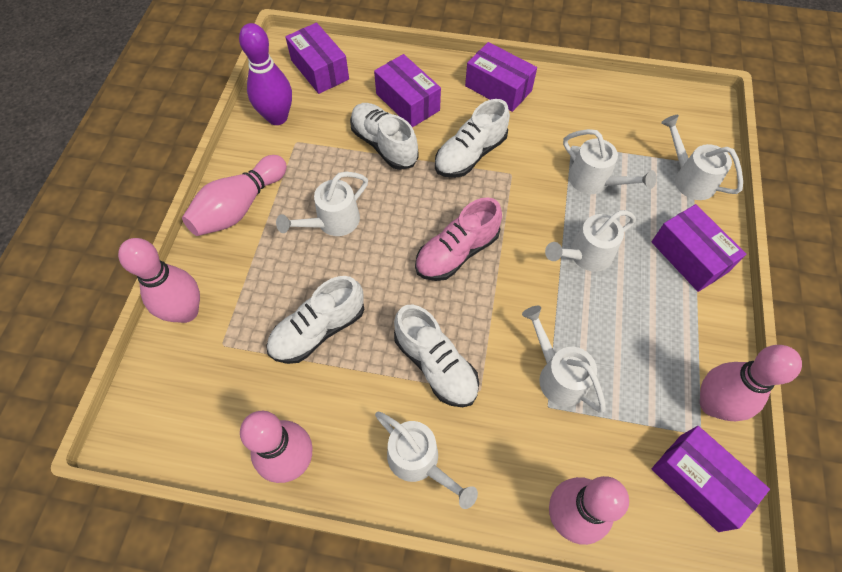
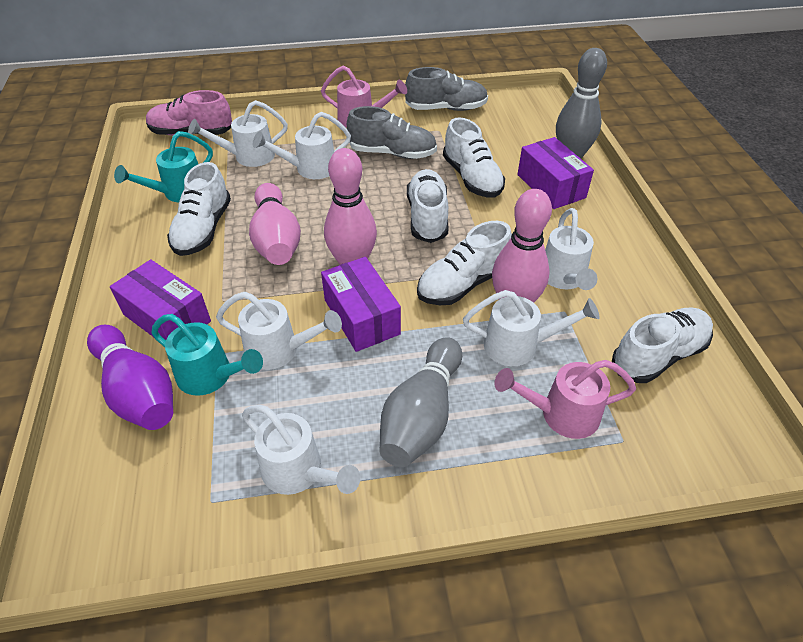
grey bowling pin: none = 0 -> [379,337,462,467] [556,48,607,159] = 2
grey shoe: none = 0 -> [347,106,437,159] [405,67,488,111] = 2
pink bowling pin: [118,238,200,323] [182,155,287,236] [240,411,313,483] [549,476,629,545] [700,345,802,421] = 5 -> [249,183,301,265] [324,148,377,265] [492,189,552,303] = 3
pink watering can: none = 0 -> [321,66,407,128] [494,360,636,439] = 2
purple box: [285,23,349,94] [374,54,441,128] [465,42,537,112] [651,204,746,292] [652,426,770,532] = 5 -> [110,259,211,340] [321,257,401,352] [517,137,594,209] = 3
turquoise watering can: none = 0 -> [114,131,213,203] [151,314,263,396] = 2
white shoe: [266,276,364,364] [350,103,419,170] [394,305,479,407] [435,99,510,178] = 4 -> [167,162,231,256] [407,169,448,243] [417,221,512,305] [443,117,505,198] [612,308,713,383] = 5

